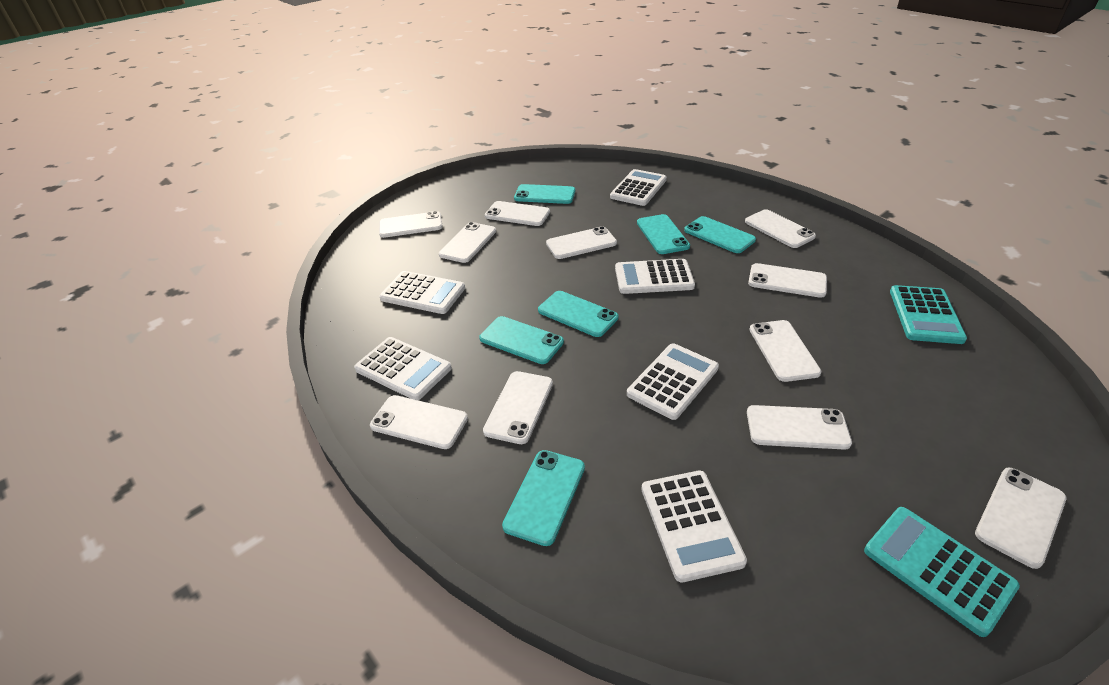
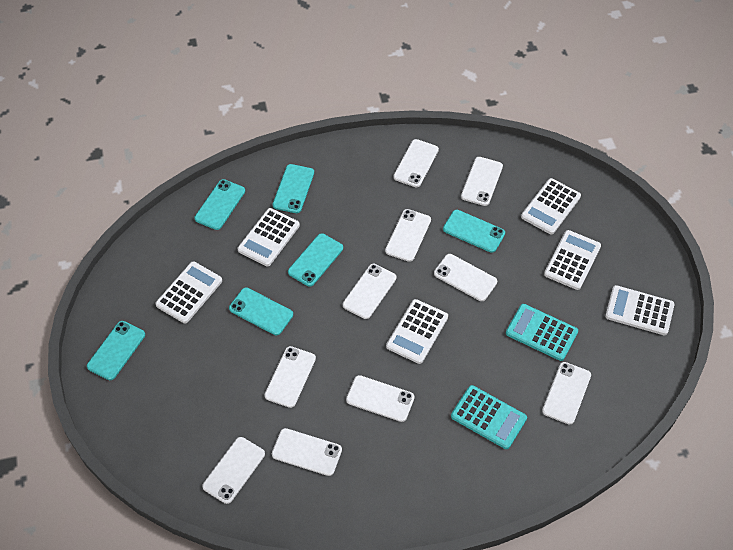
white phone: [370,395,468,449] [379,211,443,238] [439,222,496,263] [483,371,553,444] [485,201,550,226] [546,226,617,259] [745,209,816,248] [747,405,852,450] [748,263,827,298] [749,320,822,382] [975,468,1066,569] = 11 -> [202,437,265,504] [264,346,316,408] [272,428,342,476] [343,264,397,319] [346,375,415,422] [385,209,431,262] [393,139,439,187] [434,254,497,301] [461,157,503,206] [542,362,591,425] = 10

